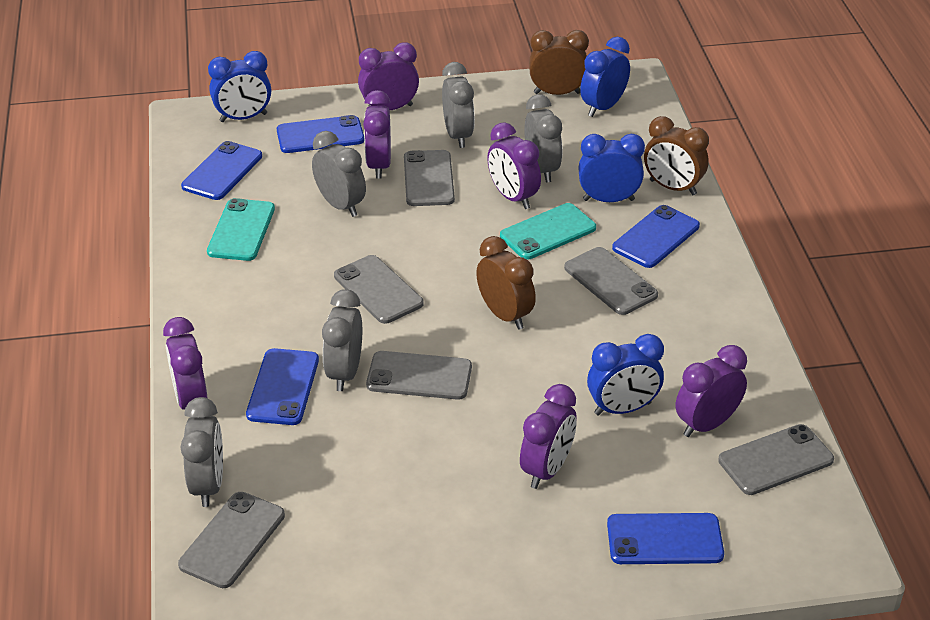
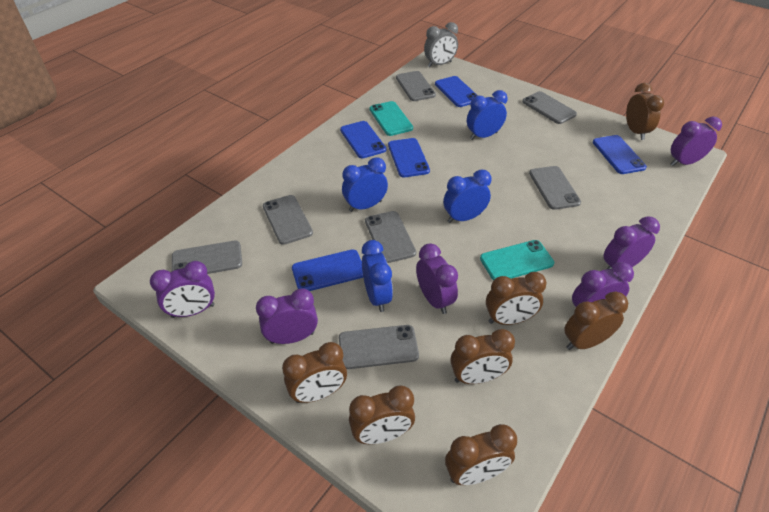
brown clock: [476,236,536,330] [529,30,589,95] [644,116,709,195] = 3 -> [282,342,347,403] [349,386,415,444] [445,424,517,485] [451,329,515,384] [486,272,547,325] [564,292,628,350] [626,83,664,140] = 7
grey clock: [180,397,223,507] [312,131,366,217] [322,289,362,391] [442,62,475,148] [524,94,562,182] = 5 -> [424,22,458,67] = 1
grey phone: [178,492,285,588] [334,255,424,324] [366,351,472,400] [404,150,455,206] [564,247,658,315] [718,424,834,495] = 6 -> [172,240,242,274] [263,195,313,245] [339,325,419,369] [365,211,416,263] [396,71,436,101] [522,91,577,124] [529,166,581,210] = 7

